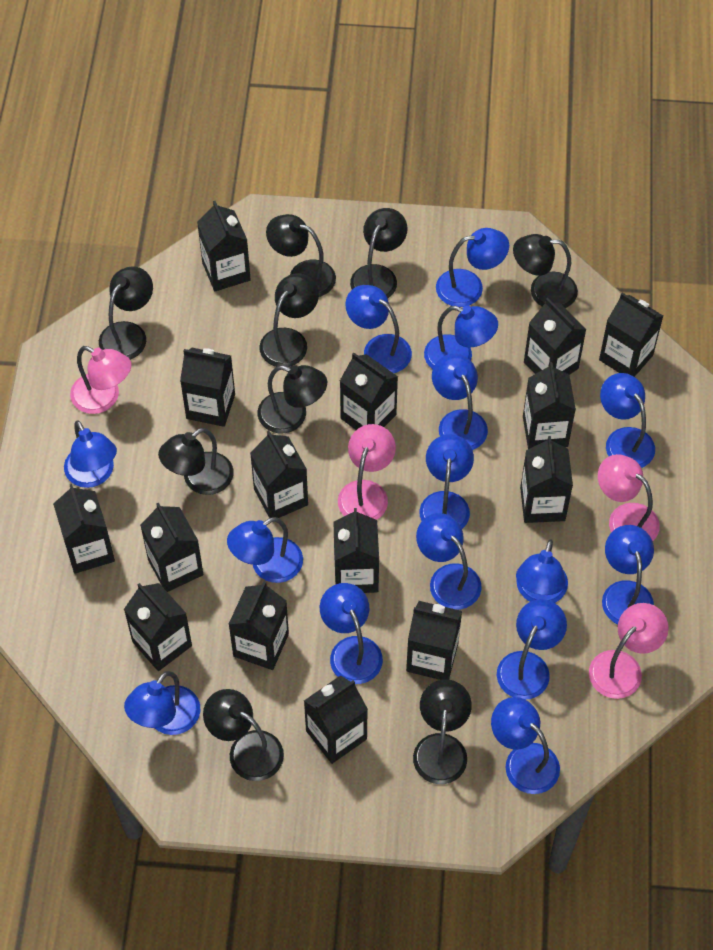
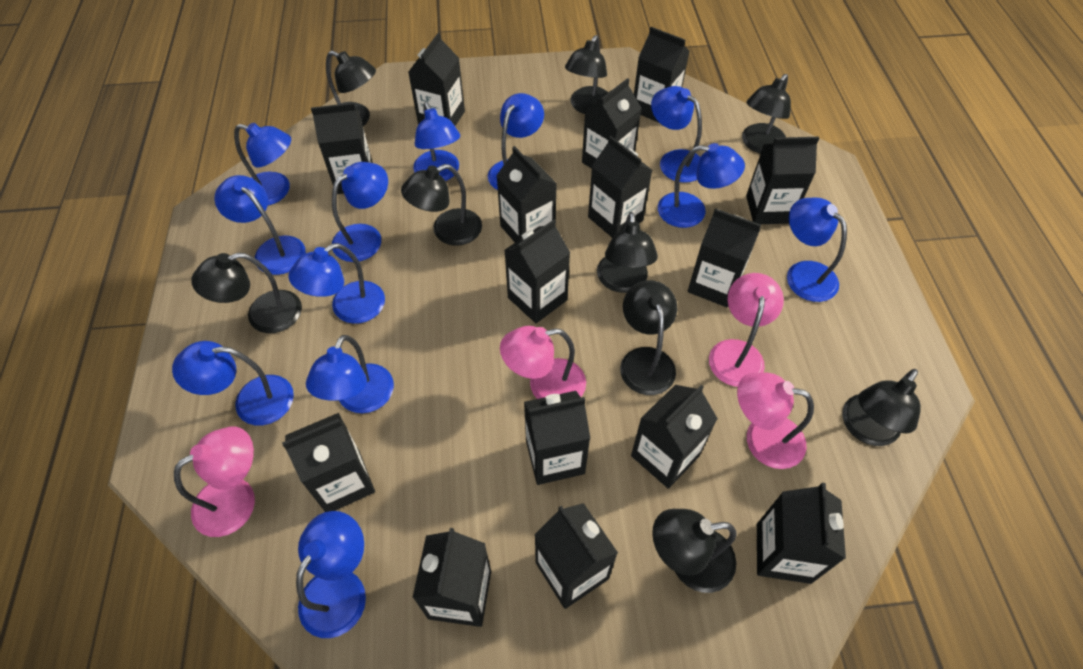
blue lamp: [64,421,117,488] [124,671,200,735] [227,517,303,583] [320,583,383,684] [345,285,412,373] [416,513,482,610] [419,434,474,529] [424,306,498,369] [432,354,488,450] [436,228,509,307] [491,697,560,794] [497,599,567,700] [516,539,568,603] [600,373,655,468] [602,525,654,624] = 15 -> [172,341,294,425] [214,175,306,275] [234,123,291,205] [288,243,385,324] [296,511,366,638] [306,335,394,413] [332,162,388,262] [413,102,460,181] [488,93,544,190] [651,86,702,183] [658,143,745,228] [787,198,847,302] = 12

